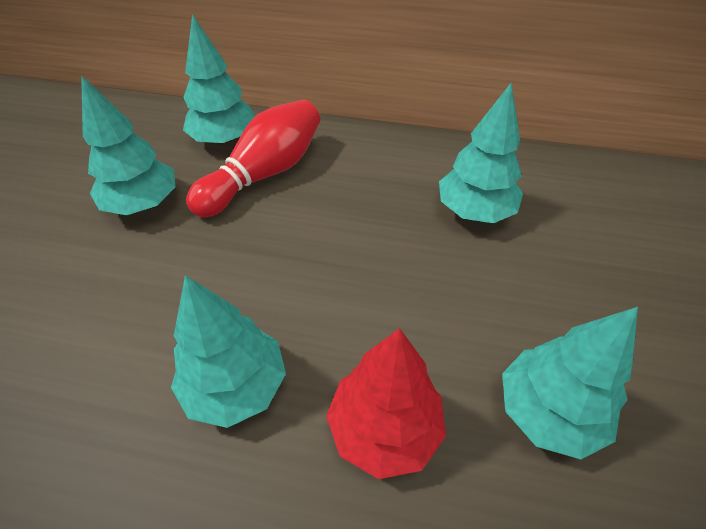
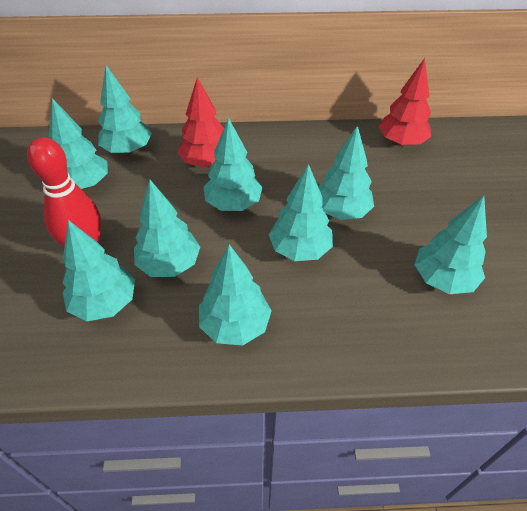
red tree: [326,328,446,479] = 1 -> [177,77,224,167] [378,58,431,146] = 2
turquoise tree: [81,75,176,215] [171,275,286,428] [183,14,255,145] [439,83,523,223] [502,307,638,459] = 5 -> [49,98,108,189] [63,220,135,322] [98,65,152,154] [134,180,200,277] [199,244,272,345] [203,117,263,211] [269,164,333,261] [318,125,374,220] [415,196,487,294] = 9

